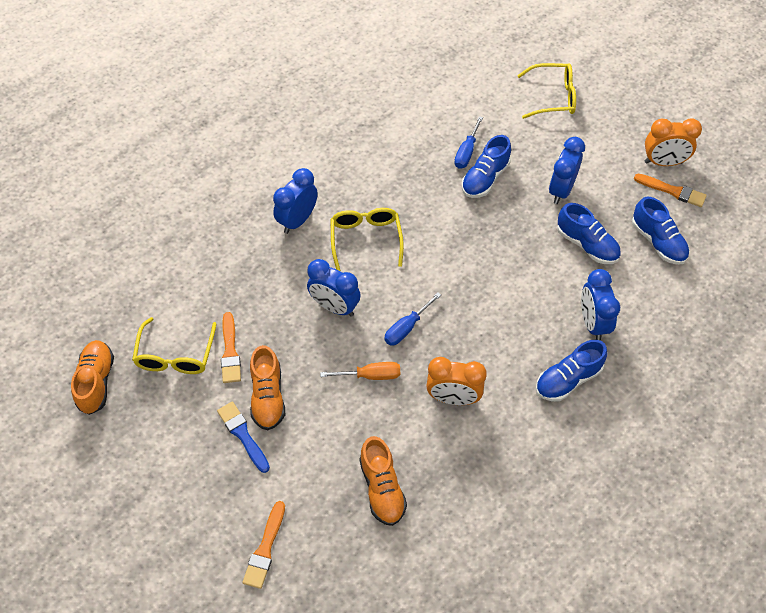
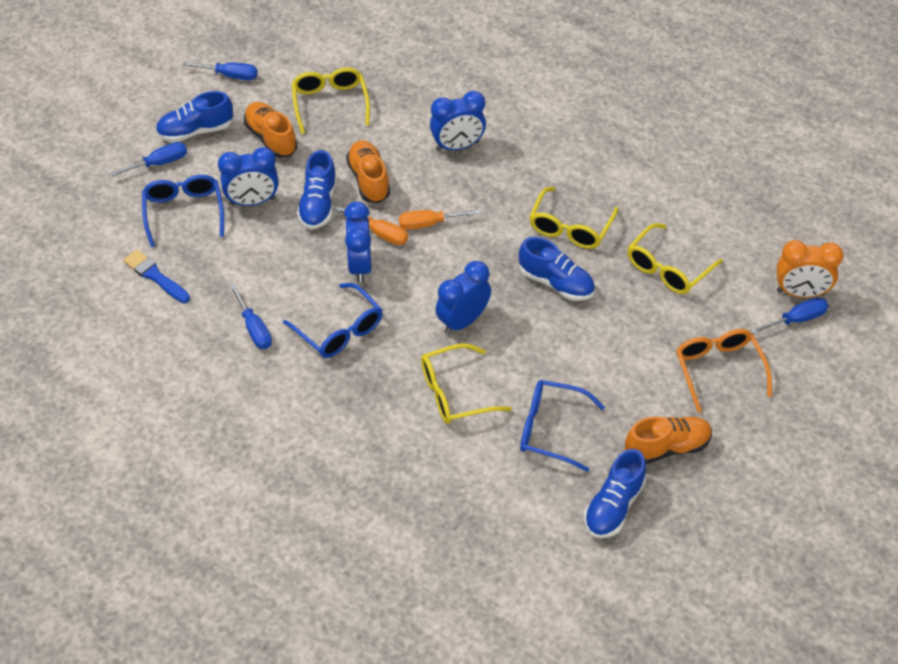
blue glasses: none = 0 -> [142,175,224,247] [283,283,383,358] [520,380,605,472] = 3
blue screwdriver: [384,292,441,346] [454,116,483,169] = 2 -> [110,142,187,177] [183,62,258,80] [229,284,272,349] [750,297,828,334] = 4
orange brush: [221,312,241,383] [242,501,285,589] [634,174,707,207] = 3 -> none = 0
orange clock: [426,357,487,405] [644,119,702,166] = 2 -> [777,240,844,298] = 1
orange glasses: none = 0 -> [676,329,772,412] = 1
orange screwdriver: [320,362,400,380] = 1 -> [335,206,408,245] [399,209,481,230] = 2
yellow glasses: [132,317,216,374] [331,208,404,271] [517,63,576,119] = 3 -> [292,67,370,134] [421,343,512,424] [529,187,618,249] [627,223,723,294] = 4

